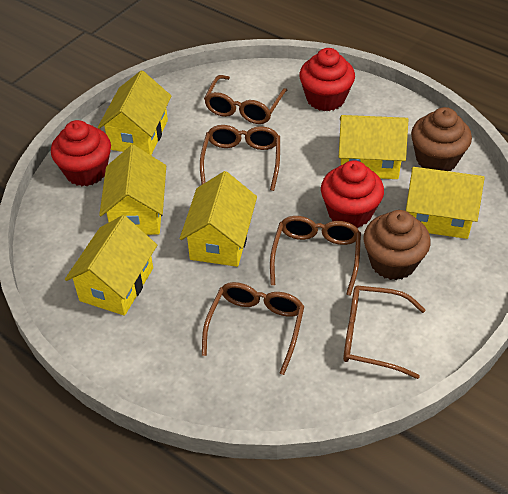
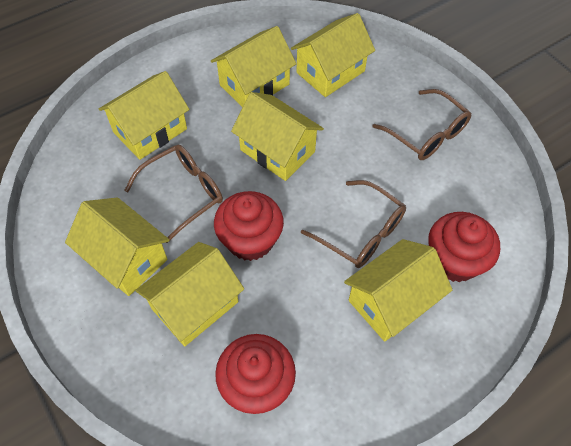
brown cupcake: [363,210,431,280] [411,107,472,171] = 2 -> none = 0
brown glasses: [200,125,280,191] [202,282,304,375] [204,75,288,124] [270,216,361,296] [343,285,426,379] = 5 -> [124,145,223,243] [301,180,406,268] [372,89,472,160] = 3
yellow house: [65,215,157,316] [98,71,172,155] [99,145,166,235] [180,171,257,267] [339,115,408,179] [406,167,485,239] = 6 -> [65,197,169,296] [99,71,189,160] [135,242,244,346] [211,26,296,107] [231,92,324,181] [291,13,375,97] [344,239,452,342] = 7

